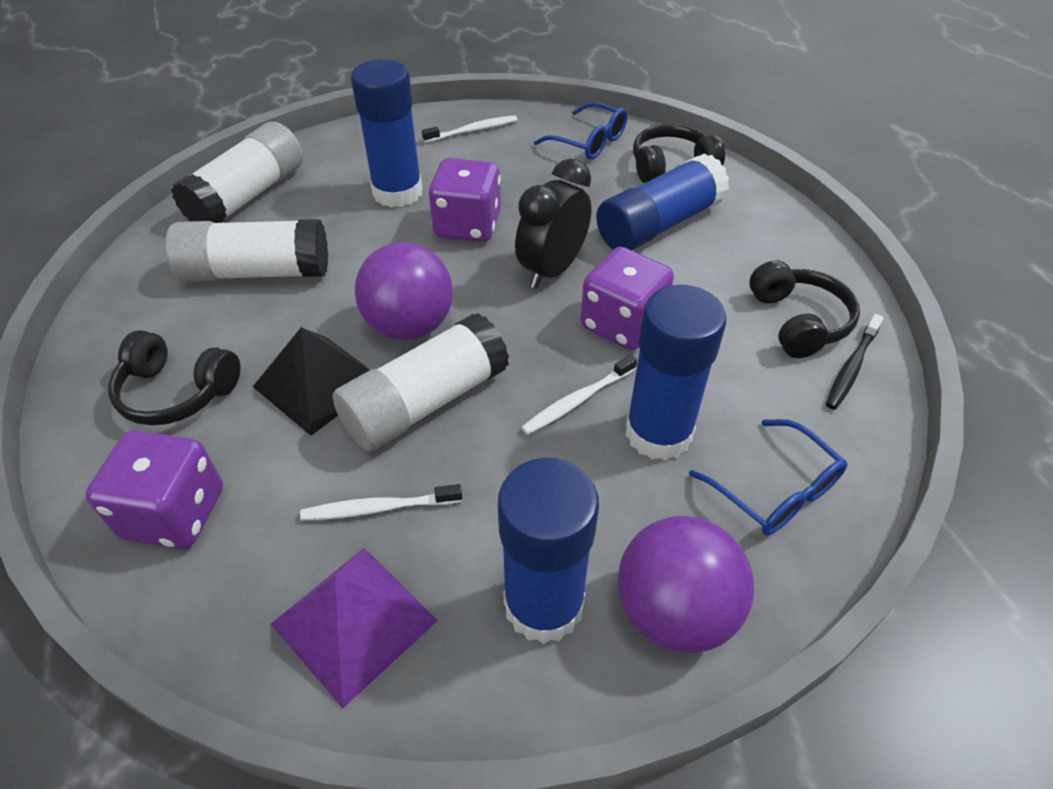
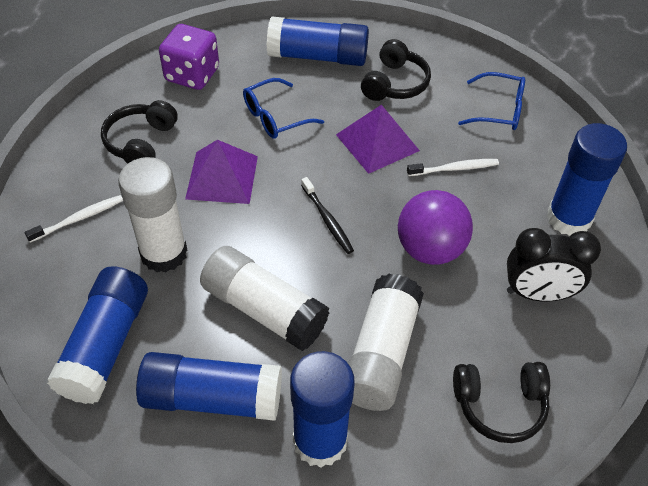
black pyramid: [253,327,370,436] = 1 -> none = 0
blue glue stick: [351,59,423,208] [498,458,599,644] [596,153,730,250] [625,285,726,461] = 4 -> [47,266,148,404] [136,352,282,421] [267,16,369,66] [290,351,355,468] [547,123,627,236] = 5
purple ball: [355,242,453,340] [618,516,754,653] = 2 -> [398,190,473,265] = 1
purple dice: [85,430,223,549] [429,158,501,242] [581,247,674,350] = 3 -> [159,24,219,90] = 1
purple pyramid: [271,548,438,708] = 1 -> [185,140,258,204] [336,105,420,174] = 2
white toothbrush: [300,484,462,521] [422,115,517,143] [521,354,637,435] = 3 -> [25,195,123,243] [407,159,499,176] = 2

